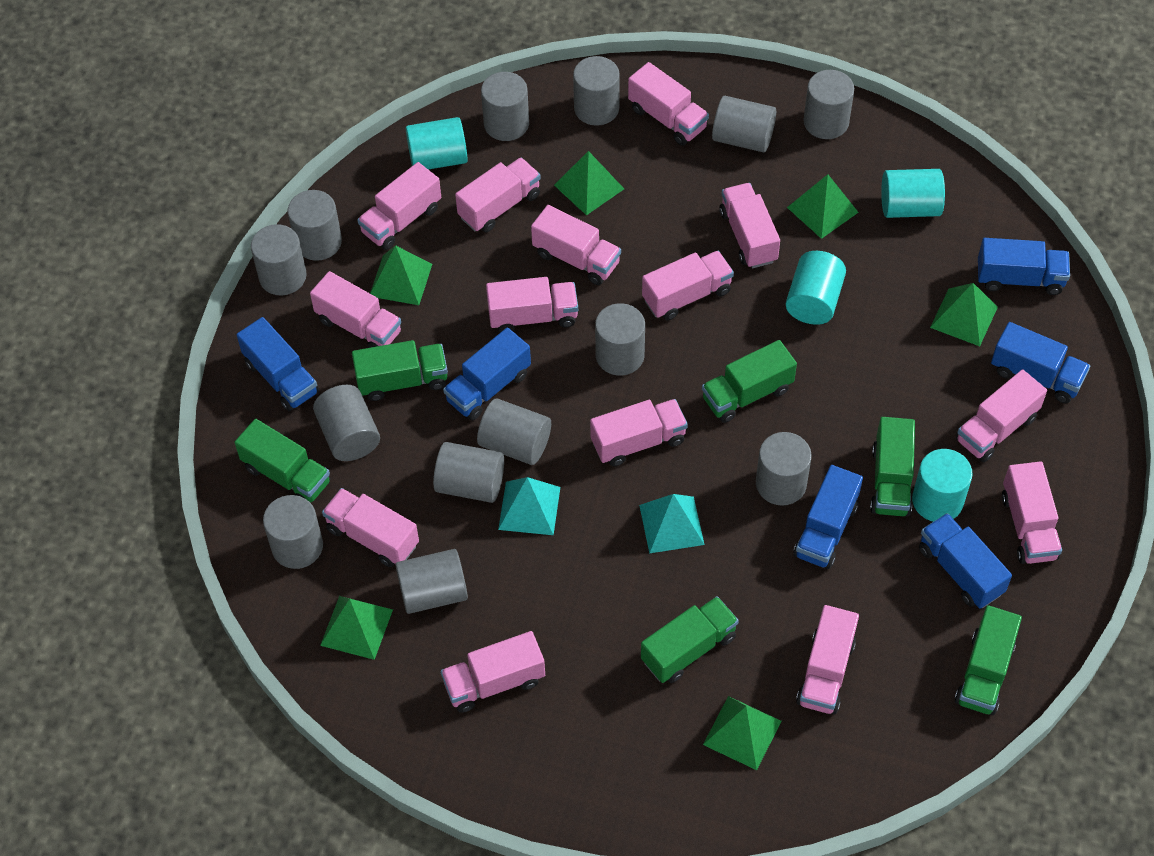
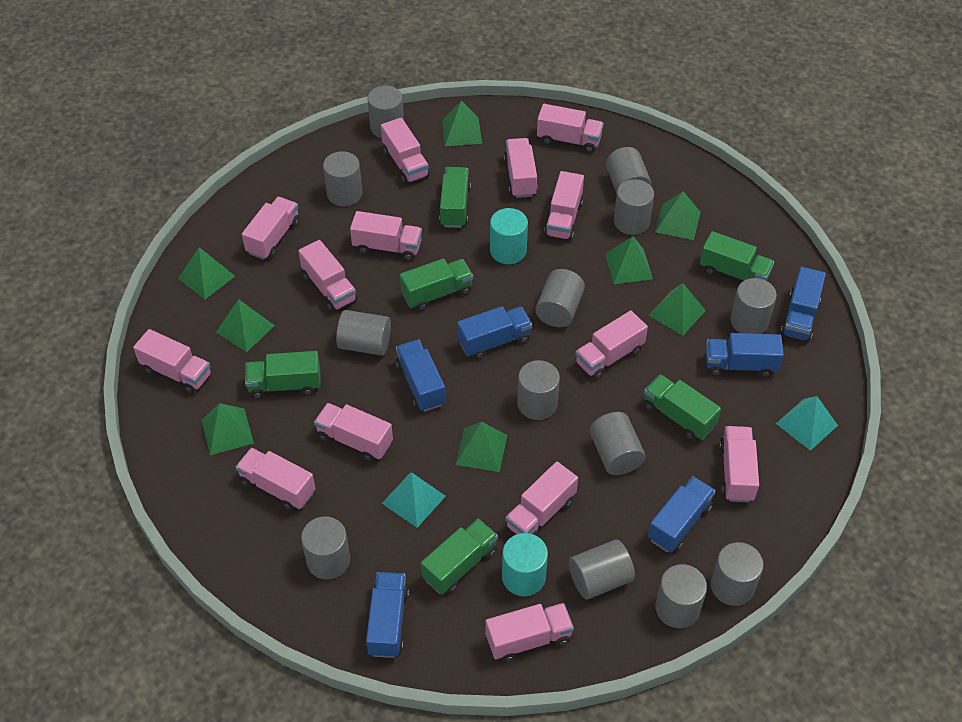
green pyramid: [320,596,393,660] [370,245,432,305] [554,151,624,215] [703,696,781,770] [787,174,859,239] [930,283,998,346] = 6 -> [178,247,235,299] [201,403,254,455] [216,299,275,352] [442,100,482,146] [455,422,507,472] [605,236,653,284] [648,283,706,336] [655,191,701,240] = 8
turquoise cylinder: [406,117,468,170] [786,251,846,325] [881,169,945,218] [912,449,973,522] = 4 -> [490,208,528,264] [502,533,548,596] = 2

